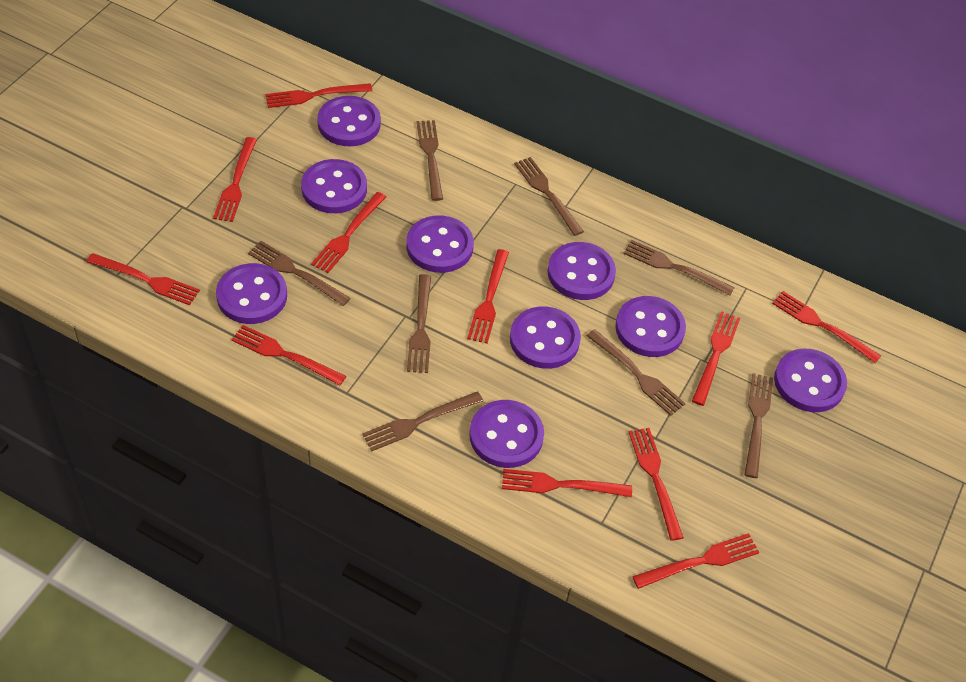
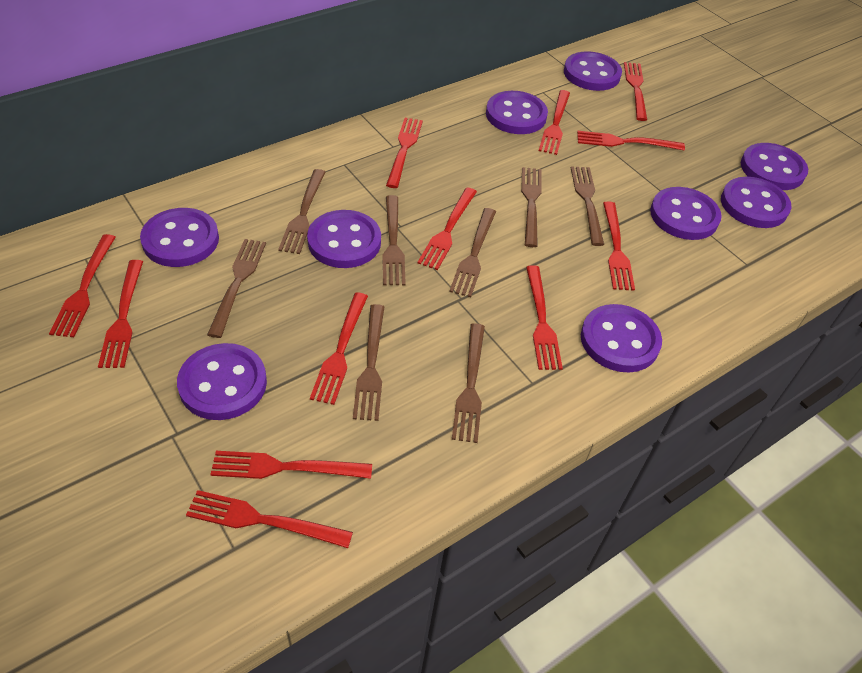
red fork: [86,253,200,305] [213,137,257,222] [231,325,346,385] [265,83,372,108] [311,192,386,273] [467,249,509,344] [502,469,632,497] [629,428,684,541] [632,533,759,589] [692,311,740,406] [772,291,881,363] = 11 -> [49,234,116,337] [98,260,143,368] [186,490,353,548] [210,451,372,479] [310,292,368,405] [386,118,423,188] [418,188,477,270] [526,265,563,370] [539,90,570,155] [577,131,685,150] [603,201,635,291] [624,62,647,121] = 12

